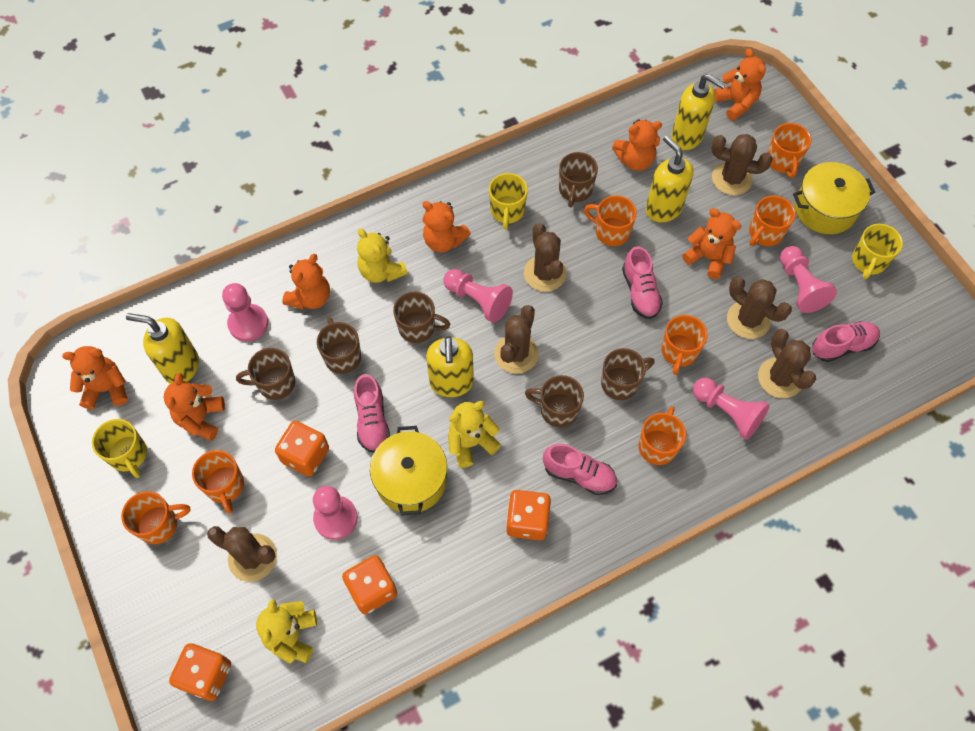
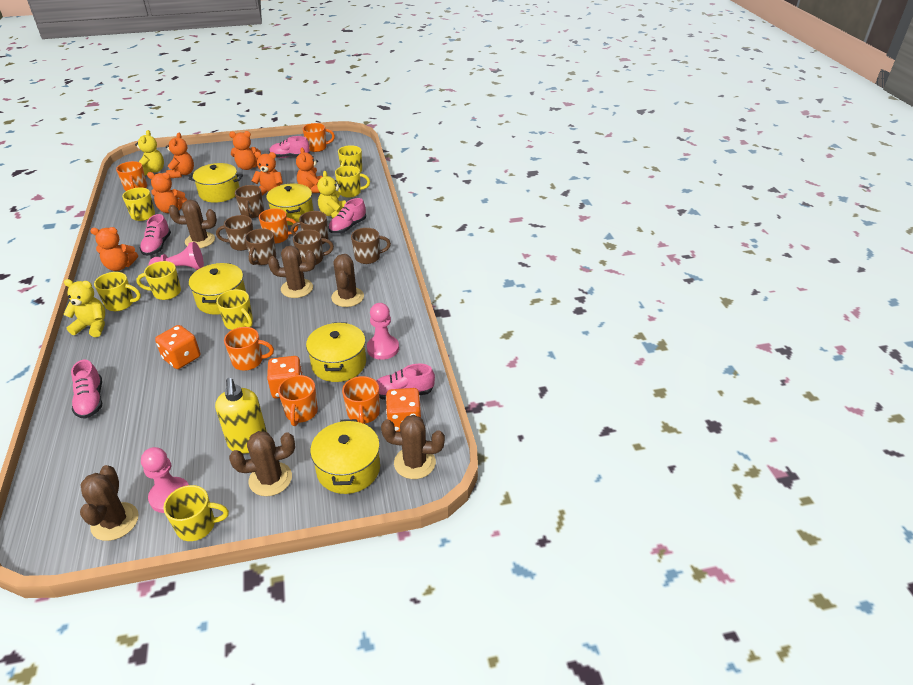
orange dice: [169,643,231,701] [275,421,329,476] [342,555,397,614] [506,490,551,540] = 4 -> [155,325,200,369] [267,356,303,399] [386,388,421,432] = 3
orange mug: [121,491,190,544] [192,450,244,514] [584,195,637,246] [639,406,686,465] [661,315,708,375] [749,196,796,246] [767,123,812,178] = 7 -> [116,161,147,191] [224,327,274,371] [259,208,298,244] [278,375,318,426] [303,123,335,152] [342,376,380,424] = 6
orange teddy bear: [62,346,128,409] [164,373,225,441] [282,254,330,310] [422,201,471,252] [612,119,662,171] [682,208,741,279] [714,48,766,121] = 7 -> [90,227,138,271] [147,172,187,213] [166,133,194,178] [229,131,261,170] [251,152,283,196] [296,148,323,193] = 6
pink pawn: [222,283,268,342] [313,486,358,540] [443,269,513,323] [693,378,770,440] [780,246,837,313] = 5 -> [141,447,189,513] [149,242,204,270] [367,303,399,360] = 3
pink shoe: [354,374,390,453] [543,444,617,495] [622,246,663,319] [812,321,880,362] = 4 -> [71,359,102,419] [140,214,171,256] [269,136,310,158] [329,198,366,234] [376,364,435,400] = 5
yellow mug: [92,419,147,478] [489,173,528,230] [852,224,903,279] = 3 -> [94,272,141,311] [122,187,155,221] [136,261,181,300] [163,485,229,541] [216,289,253,330] [335,166,370,198] [338,145,362,173] = 7
yellow pot: [370,426,447,516] [793,162,875,234] = 2 -> [188,163,243,203] [189,263,246,315] [266,183,314,225] [306,322,366,382] [310,419,380,494] = 5
yellow soap dispenser: [126,313,199,384] [426,336,474,397] [646,136,694,222] [671,74,726,150] = 4 -> [215,378,267,454] = 1

